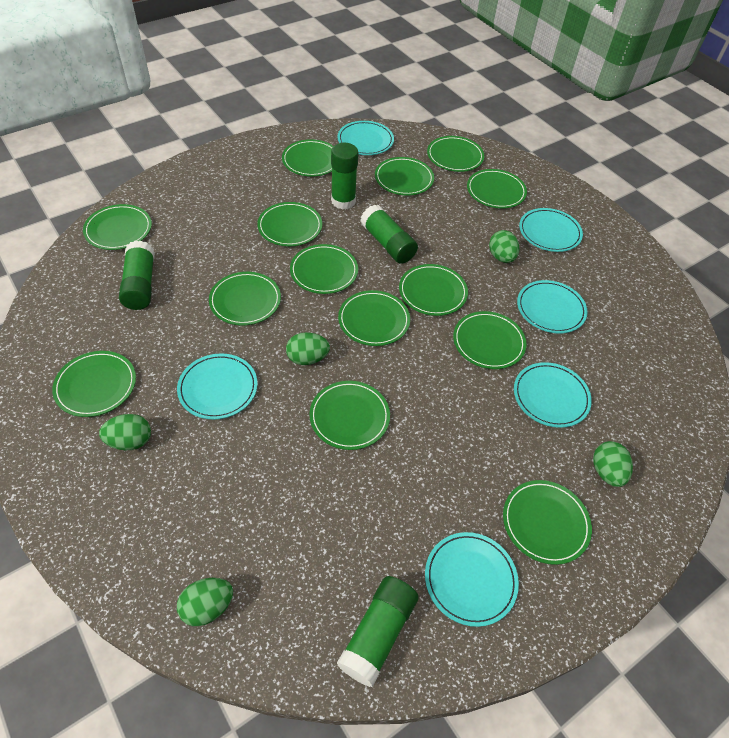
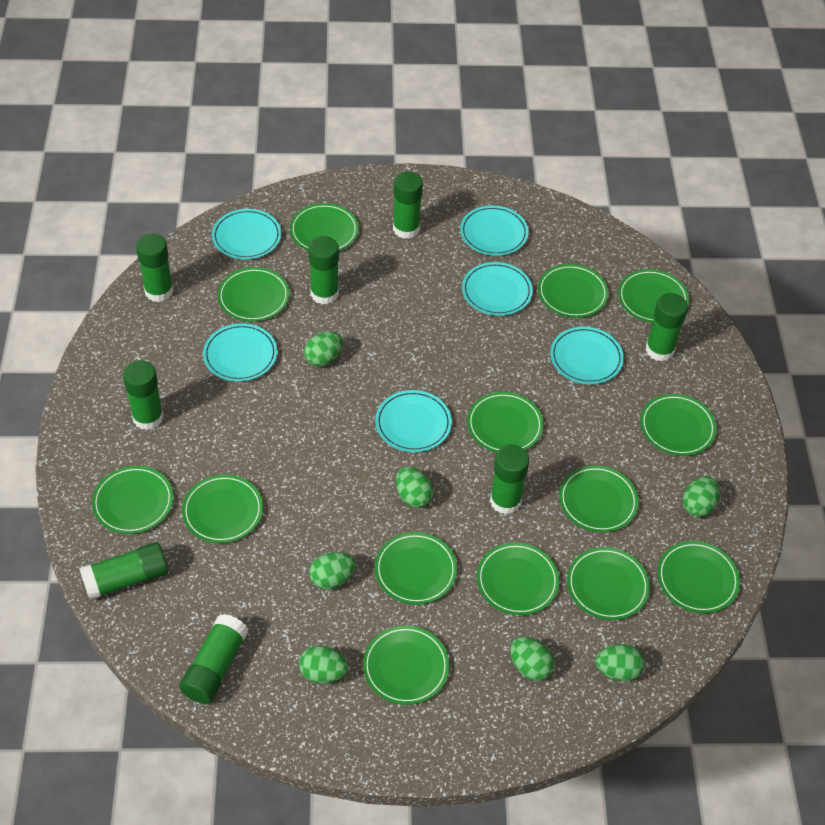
green egg: [99,414,151,450] [177,578,233,626] [286,332,330,365] [489,230,519,263] [593,441,633,487] = 5 -> [299,645,348,684] [304,331,343,367] [309,552,356,590] [396,467,433,508] [510,637,554,681] [595,644,645,682] [683,476,720,517] = 7
green glue stick: [119,241,155,310] [331,143,358,209] [337,576,419,687] [360,204,418,264] = 4 -> [79,542,168,600] [123,360,164,430] [136,233,174,302] [179,614,248,704] [308,236,339,304] [393,172,423,239] [490,445,529,514] [646,293,688,361] = 8

